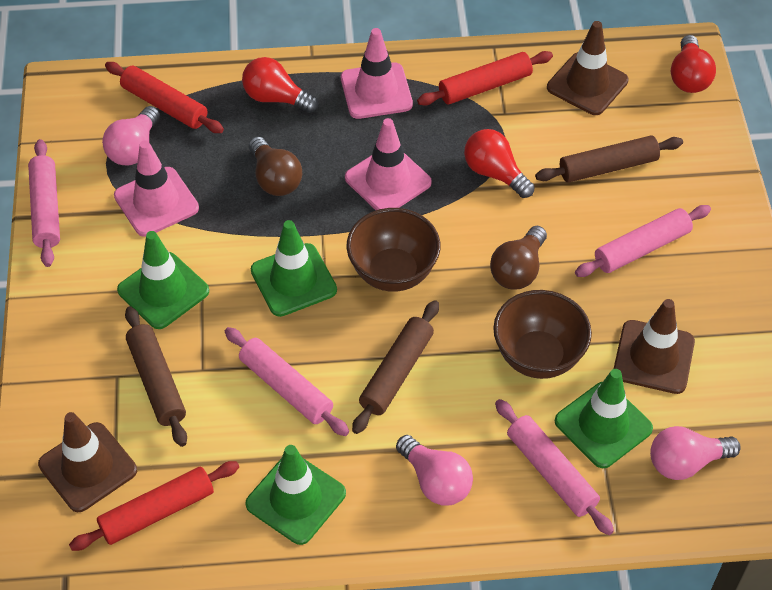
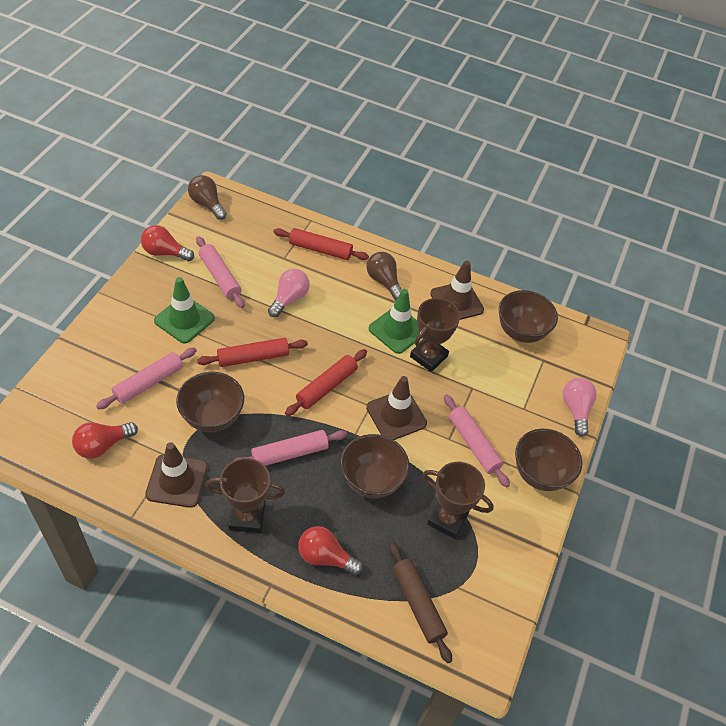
brown bowl: [347,208,440,292] [493,290,592,379] = 2 -> [176,372,244,432] [340,434,410,498] [499,290,558,343] [515,429,582,491] = 4
brown rolling pin: [125,306,187,447] [352,300,439,434] [535,136,683,183] = 3 -> [389,542,452,663] = 1
brown trophy: none = 0 -> [206,458,285,533] [410,298,460,372] [423,462,494,539] = 3
green traffic cone: [117,231,209,329] [245,445,346,545] [251,220,337,317] [555,369,653,468] = 4 -> [154,277,215,343] [368,289,422,354] = 2
pink light bulb: [102,106,160,165] [396,435,473,505] [650,426,741,480] = 3 -> [268,269,309,317] [563,378,597,437] = 2
pink traffic cone: [114,140,199,237] [341,28,413,119] [345,118,432,210] = 3 -> none = 0

